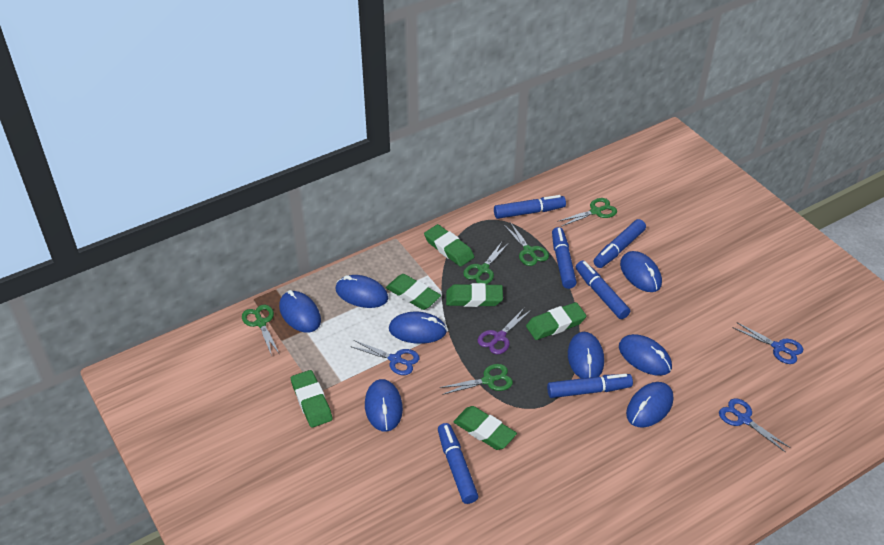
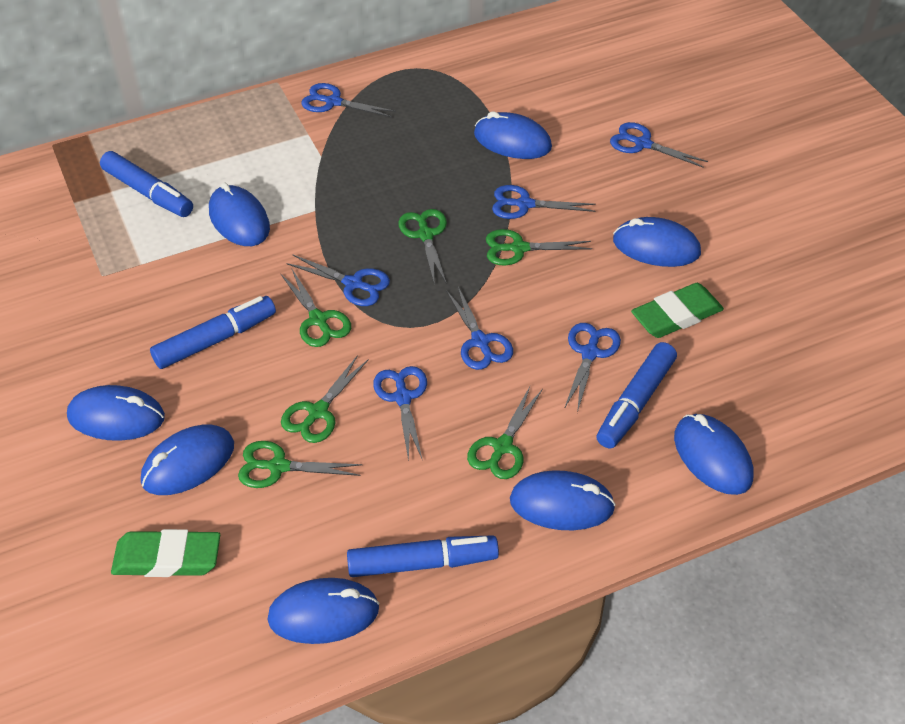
blue marker: [438,423,478,504] [494,195,566,219] [547,374,633,398] [552,227,577,289] [576,260,630,319] [594,219,646,268] = 6 -> [100,151,193,217] [150,296,276,369] [347,535,499,577] [596,342,677,448] = 4
blue scissors: [350,340,420,375] [719,398,790,452] [734,322,803,364] = 3 -> [286,254,390,306] [301,83,396,117] [373,366,427,461] [446,287,513,370] [492,185,596,219] [564,323,621,413] [610,122,708,168] = 7
green eraser: [291,370,333,428] [386,274,441,310] [424,224,474,267] [446,283,503,307] [454,406,517,450] [526,302,586,340] = 6 -> [111,529,220,577] [631,283,724,338] = 2
green scissors: [242,305,279,356] [440,364,513,395] [463,242,509,284] [504,222,549,266] [557,198,617,227] = 5 -> [238,441,362,488] [280,268,351,347] [281,355,368,443] [398,209,447,286] [467,387,543,479] [486,229,592,266] = 6
purple scissors: [478,307,531,354] = 1 -> none = 0

